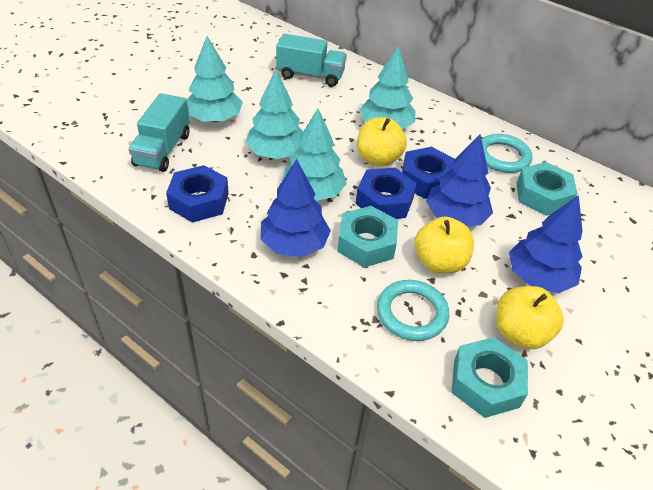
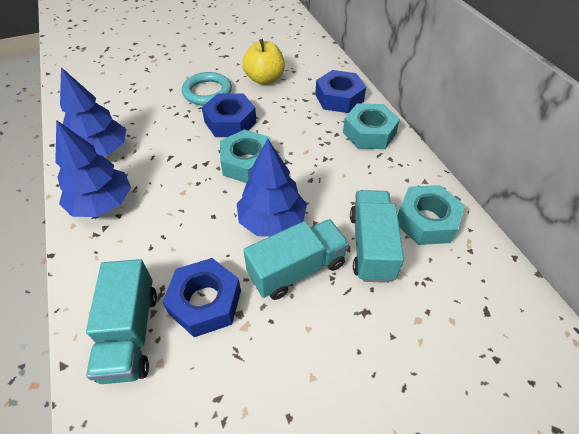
turquoise ring: [377,280,449,341] [482,134,532,173] = 2 -> [182,72,232,106] = 1
turquoise tree: [187,36,243,122] [245,70,303,159] [281,108,347,201] [359,45,415,129] = 4 -> none = 0
turquoise truck: [128,93,190,172] [276,34,347,86] = 2 -> [86,259,157,384] [243,219,349,300] [350,190,404,283] = 3
yellow apple: [357,117,407,167] [415,216,474,273] [496,286,564,349] = 3 -> [242,39,285,85] = 1

